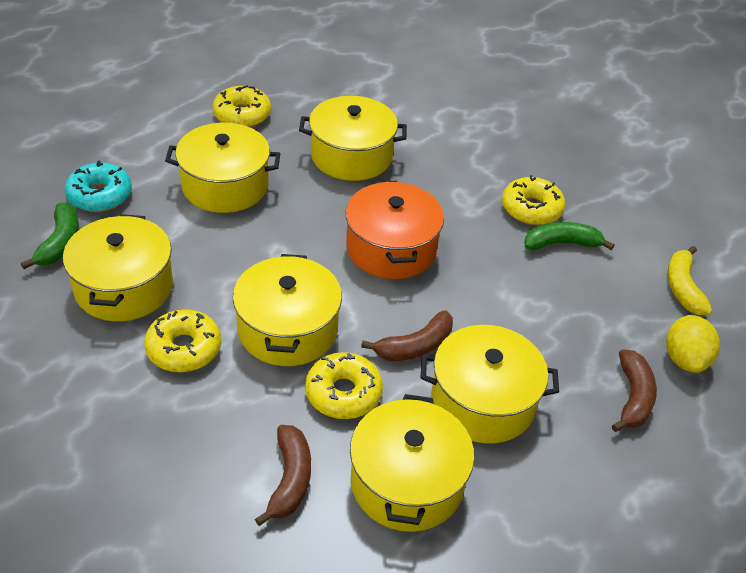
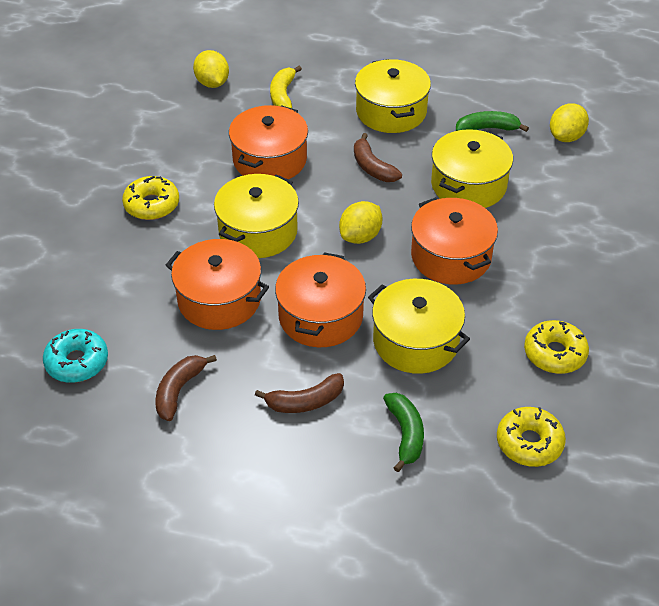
orange pot: [346,181,444,279] = 1 -> [166,239,269,330] [229,105,308,180] [275,252,366,347] [411,197,498,285] = 4
yellow donut: [144,309,221,372] [212,85,271,127] [305,352,383,419] [502,175,565,225] = 4 -> [122,176,179,220] [497,407,566,467] [524,320,589,374] = 3
yellow lemon: [666,315,720,373] = 1 -> [193,50,229,88] [339,201,382,244] [550,103,589,142] = 3
yellow pot: [63,214,173,321] [165,123,280,213] [233,254,342,366] [299,96,407,181] [350,394,474,532] [421,325,559,444] = 6 -> [214,174,299,258] [355,59,431,133] [368,279,470,374] [431,129,513,208] = 4

